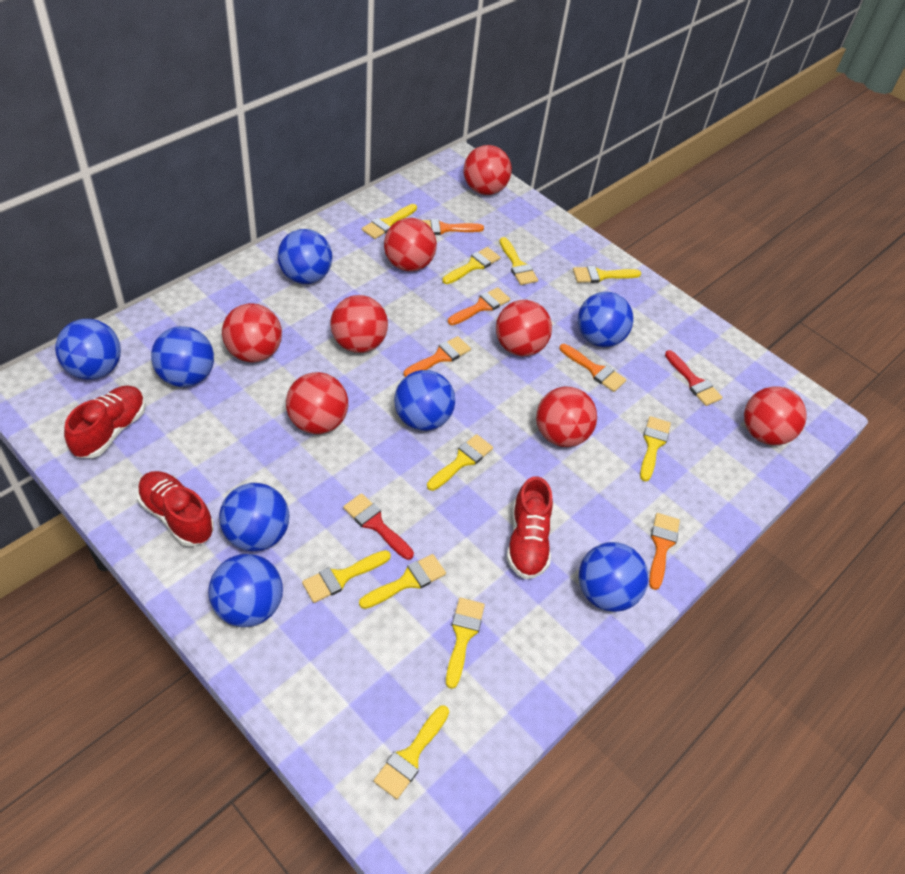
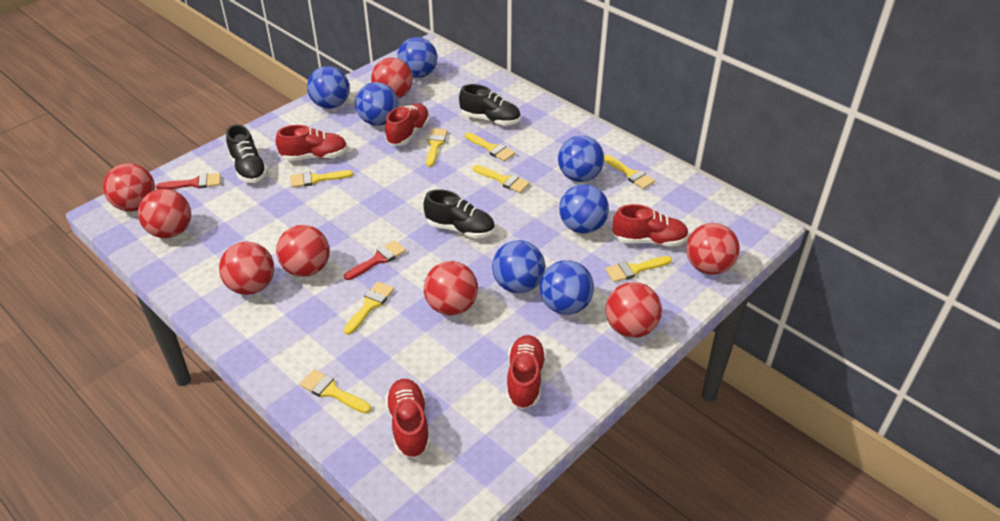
black shoe: none = 0 -> [226,124,268,183] [423,189,495,239] [459,84,520,125] = 3
blue ball: [55,319,121,380] [151,326,214,387] [208,554,283,627] [219,483,289,552] [278,229,332,284] [394,370,455,431] [578,292,634,347] [579,542,649,612] = 8 -> [307,66,350,109] [355,82,398,126] [397,37,437,78] [492,240,545,293] [540,260,594,315] [558,136,604,182] [559,184,609,234] = 7
orange brush: [404,336,471,377] [422,219,484,235] [448,287,510,325] [559,344,627,392] [649,513,680,590] = 5 -> none = 0
red shoe: [64,386,146,458] [137,471,214,546] [507,476,553,579] = 3 -> [276,125,348,161] [385,103,430,146] [385,379,430,458] [506,335,546,409] [612,204,689,247] = 5
yellow brush: [302,550,391,603] [359,554,446,609] [362,204,417,239] [374,705,449,799] [427,434,493,491] [442,247,500,284] [446,597,485,689] [499,237,538,285] [573,266,641,283] [640,416,671,481] = 10 -> [290,170,353,188] [300,369,371,413] [344,282,394,335] [426,128,447,167] [465,132,515,161] [473,165,530,193] [604,155,655,189] [605,256,672,282] = 8

